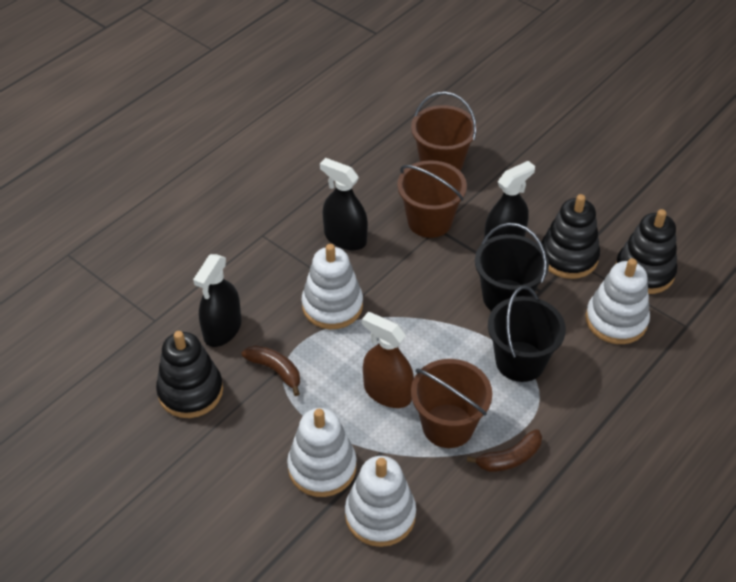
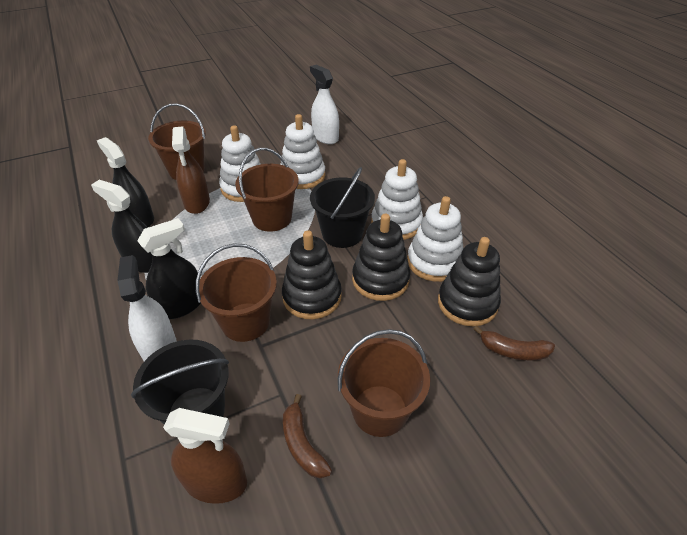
brown bucket: [397,160,467,238] [411,92,477,171] [411,359,492,448] = 3 -> [148,103,206,180] [196,243,277,342] [235,148,299,232] [338,329,430,437] = 4
brown spray bottle: [362,312,414,408] = 1 -> [163,408,247,504] [172,126,210,214] = 2
white spray bottle: none = 0 -> [117,255,177,361] [310,65,339,144] = 2

